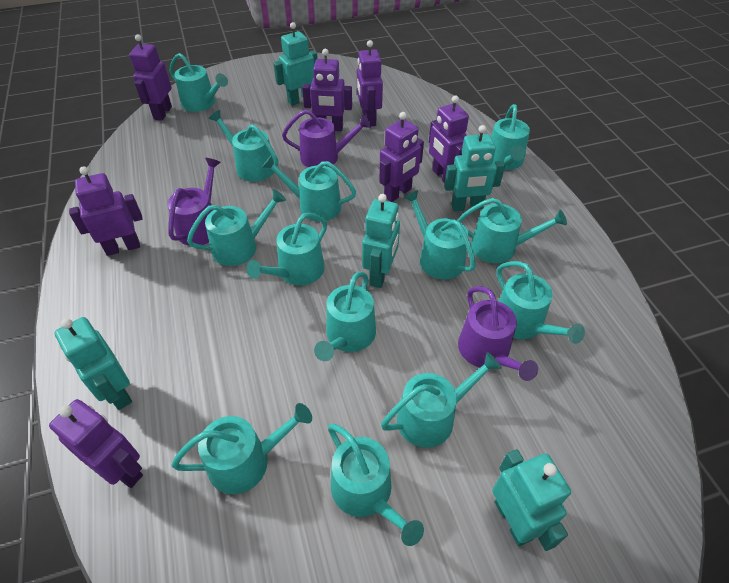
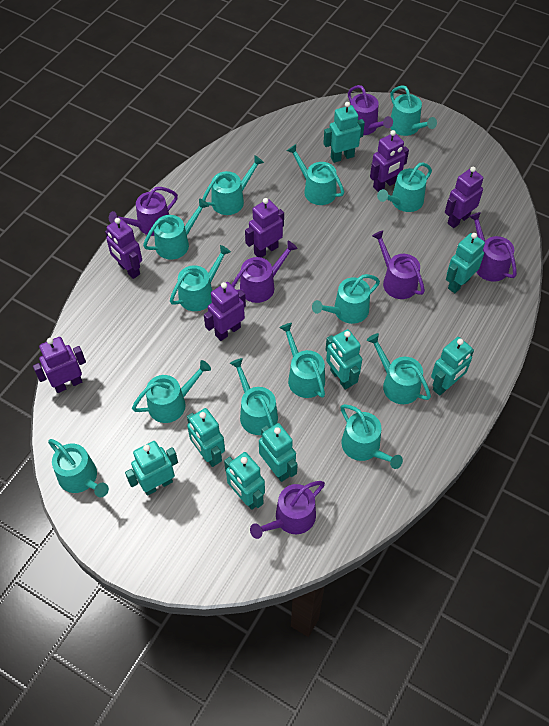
purple robot: [49,399,143,488] [69,166,143,256] [129,34,172,120] [302,49,352,131] [357,40,383,126] [379,112,424,202] [429,96,469,183] = 7 -> [33,337,86,393] [105,218,142,279] [204,282,246,341] [245,198,284,258] [370,130,409,192] [445,167,483,228] = 6
purple watering can: [168,158,221,246] [282,110,371,167] [458,286,538,381] = 3 -> [109,187,178,236] [232,241,298,303] [250,481,325,539] [348,85,393,135] [372,230,425,299] [469,212,517,282] = 6
turquoise robot: [54,317,132,410] [273,22,318,106] [362,194,400,288] [444,125,505,212] [492,449,571,551] = 5 -> [125,441,178,496] [187,408,225,467] [224,452,265,510] [259,423,298,482] [323,102,365,163] [326,329,362,390] [431,337,474,396] [446,233,485,293] = 8

